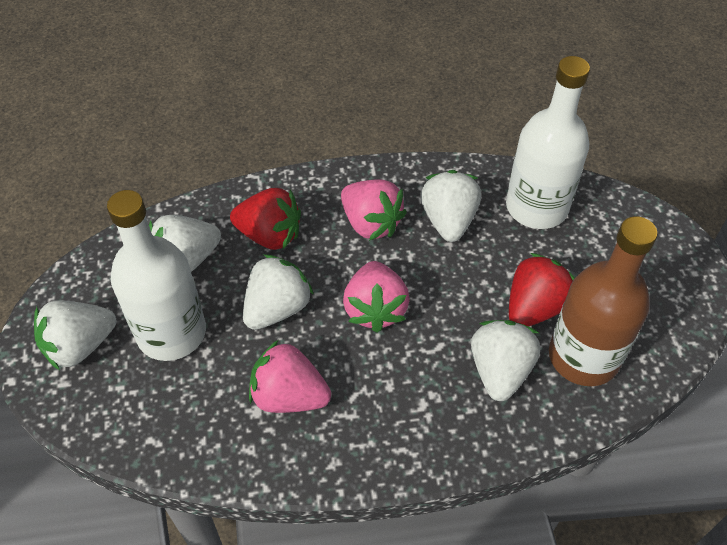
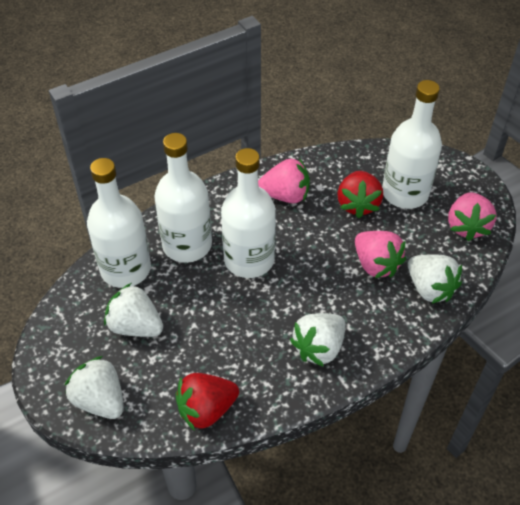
brown bottle: [549,216,658,386] = 1 -> none = 0
white bottle: [107,190,206,361] [506,56,590,229] = 2 -> [87,158,151,288] [154,133,212,263] [221,148,276,278] [382,80,442,209] = 4
white strawberry: [34,300,116,370] [149,215,221,272] [243,254,314,330] [420,170,481,242] [471,320,540,401] = 5 -> [65,356,124,419] [104,283,163,337] [290,313,346,367] [408,254,462,304] = 4

